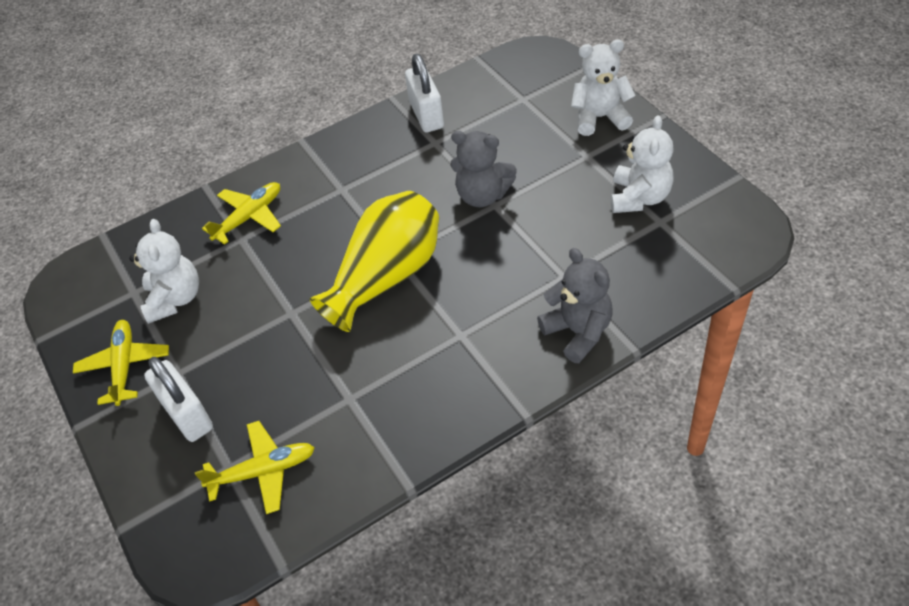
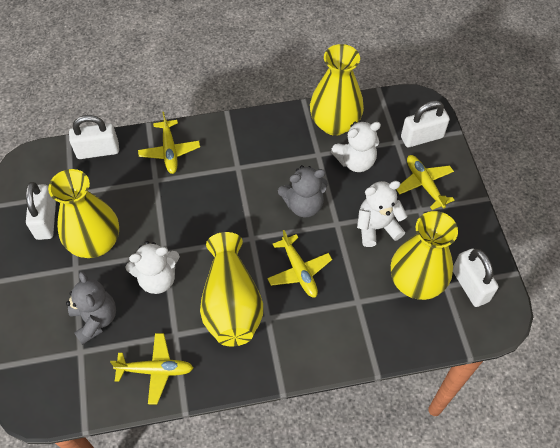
white padlock: [144,357,213,442] [405,54,444,133] = 2 -> [26,182,56,240] [69,115,119,159] [401,100,450,147] [453,249,498,307] = 4
yellow plane: [73,320,169,406] [195,421,315,514] [202,182,281,245] = 3 -> [110,333,193,404] [138,112,200,174] [267,230,332,298] [396,155,454,210] = 4
yellow vase: [310,191,439,332] = 1 -> [48,169,119,258] [200,232,263,346] [310,44,364,136] [391,211,458,300] = 4

